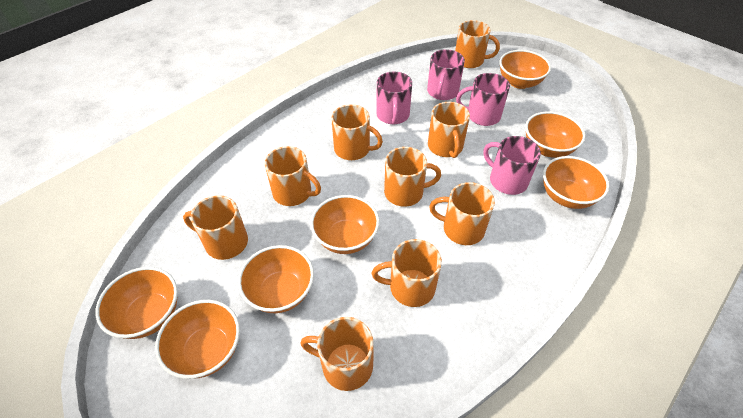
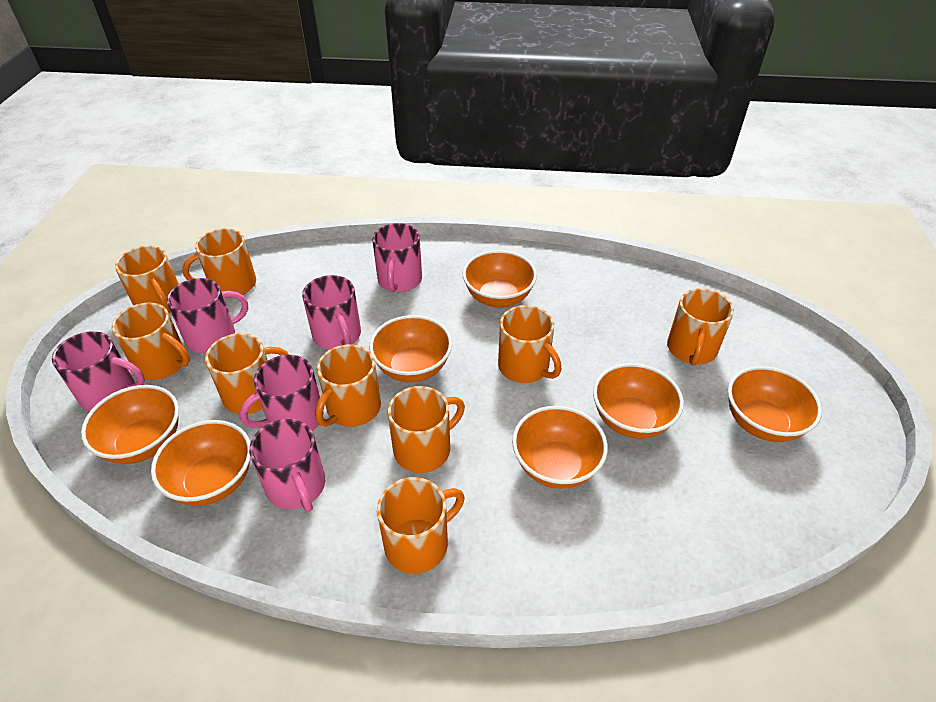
pink mug: [376,72,412,124] [427,49,465,100] [456,73,510,126] [484,136,541,195] = 4 -> [52,331,145,411] [167,278,248,353] [240,355,320,431] [249,419,325,512] [302,275,361,350] [372,223,422,292] = 6

